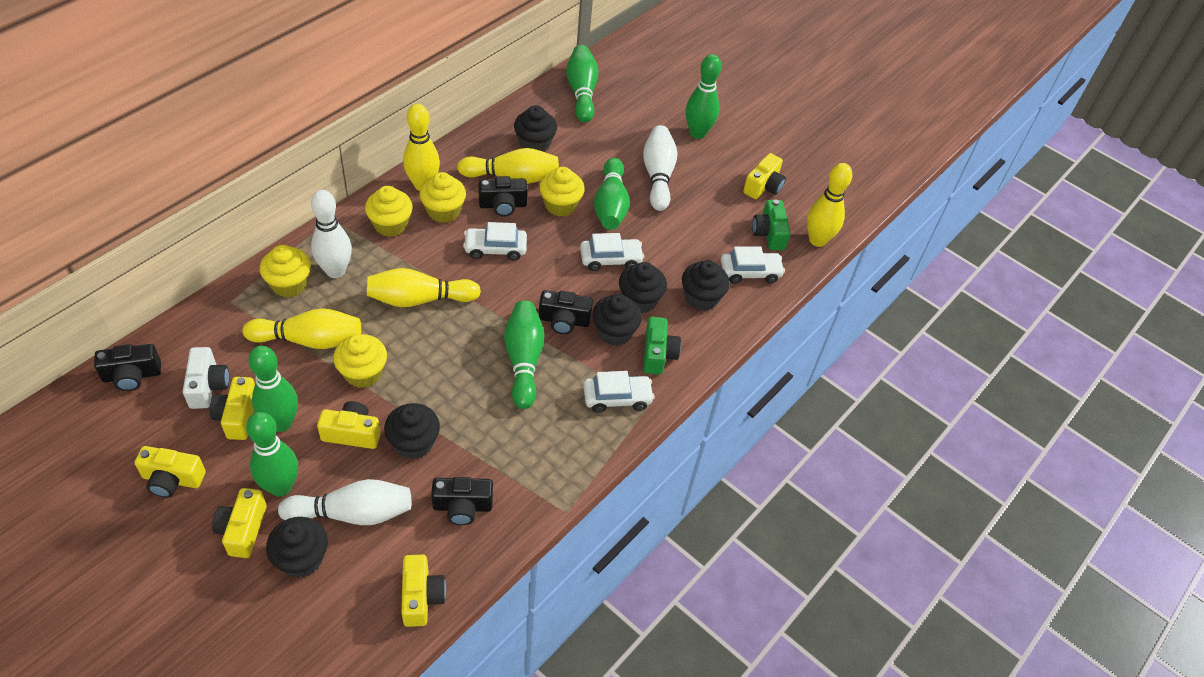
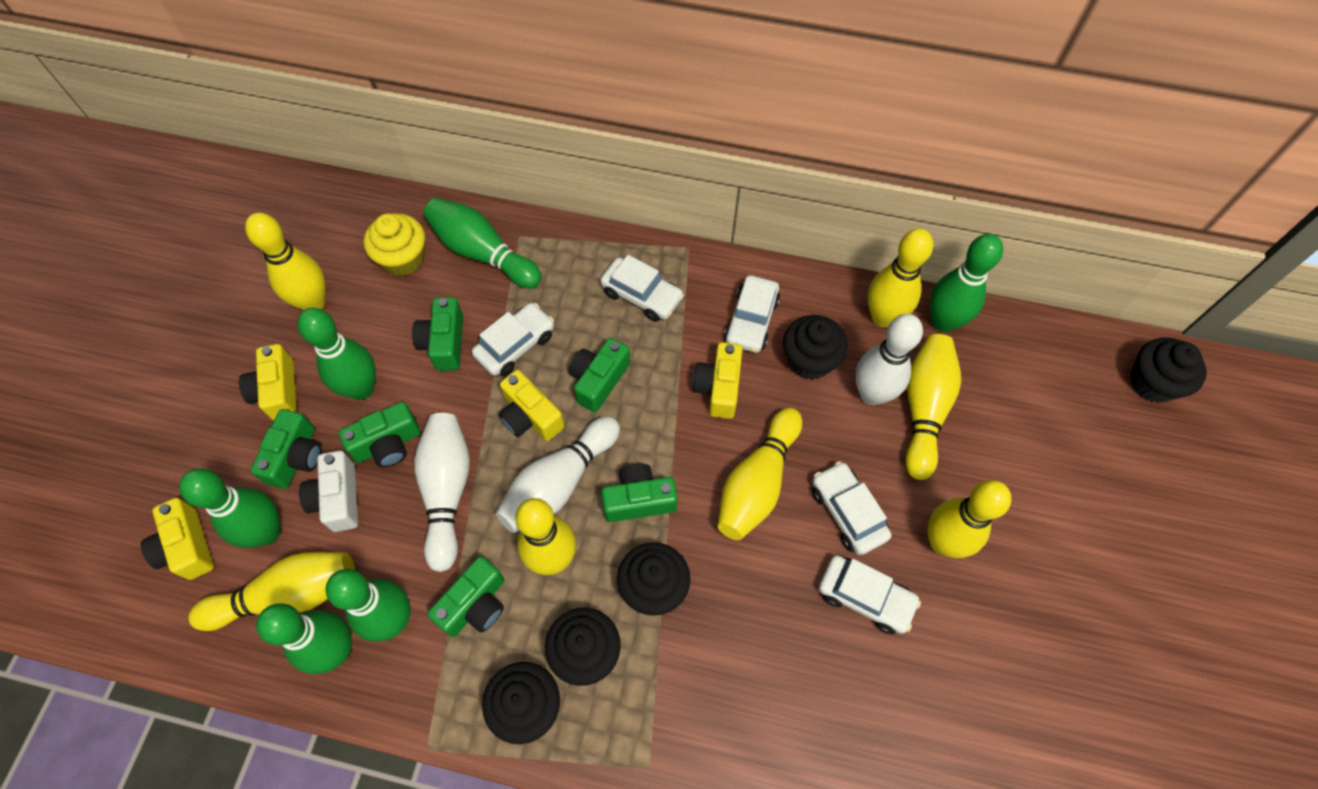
black camera: [94,344,161,391] [431,477,493,525] [478,176,528,216] [539,290,593,334] = 4 -> none = 0
black cupcake: [266,517,328,578] [384,403,440,460] [514,105,557,152] [592,294,642,346] [619,262,667,313] [682,260,730,311] = 6 -> [482,662,560,744] [545,608,621,686] [617,542,691,616] [783,315,848,380] [1130,337,1207,403] = 5
green camera: [643,317,681,375] [752,199,791,250] = 2 -> [250,409,322,489] [339,402,421,468] [412,297,463,371] [427,556,504,637] [569,338,630,412] [601,464,678,522] = 6
white car: [463,222,527,260] [580,233,644,271] [583,371,655,413] [721,246,785,284] = 4 -> [472,303,554,376] [600,255,684,322] [724,275,780,353] [812,461,892,555] [818,555,921,635] = 5
yellow bowling pin: [243,308,361,349] [367,268,481,307] [403,104,440,191] [457,148,559,184] [807,163,852,247] = 5 -> [188,552,355,631] [245,212,326,310] [515,498,576,575] [717,408,802,540] [868,228,933,327] [905,334,961,480] [927,480,1011,558] = 7
yellow camera: [134,446,206,498] [210,377,255,440] [212,488,267,558] [317,401,381,449] [401,554,446,627] [743,153,786,199] = 6 -> [141,498,214,580] [239,344,297,421] [498,370,565,441] [693,342,743,419] = 4
yellow cupcake: [260,245,311,298] [333,334,387,388] [365,186,413,237] [419,172,466,223] [539,167,585,217] = 5 -> [364,213,425,276] = 1

